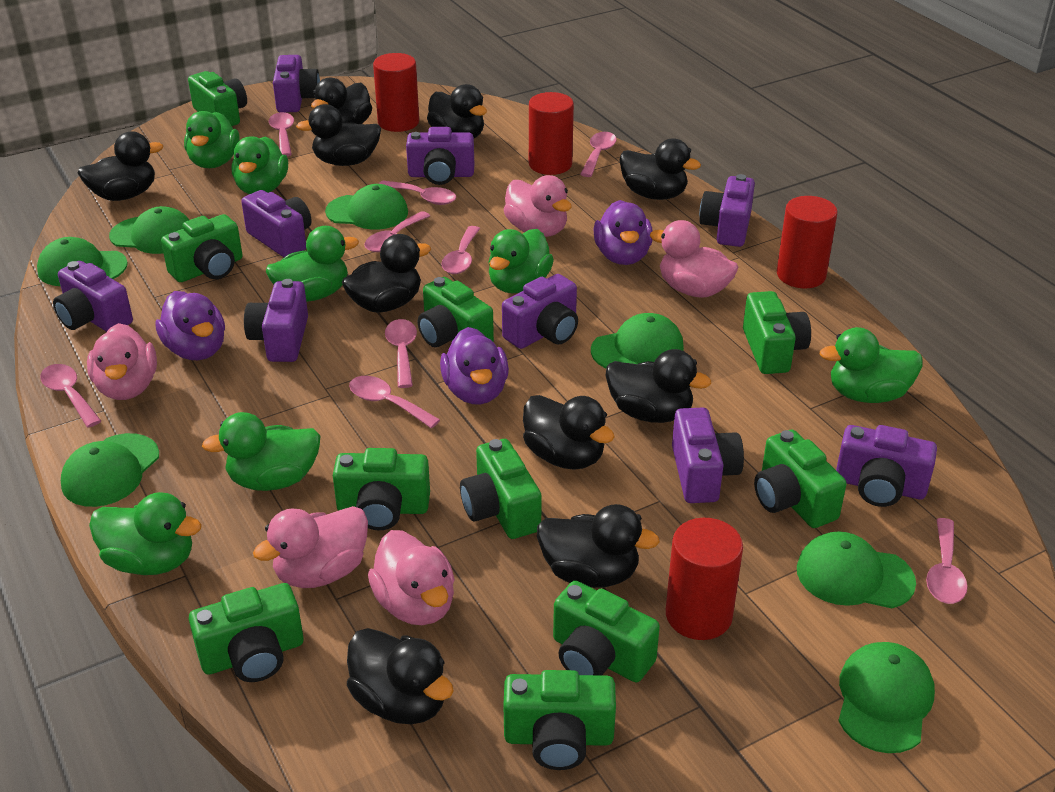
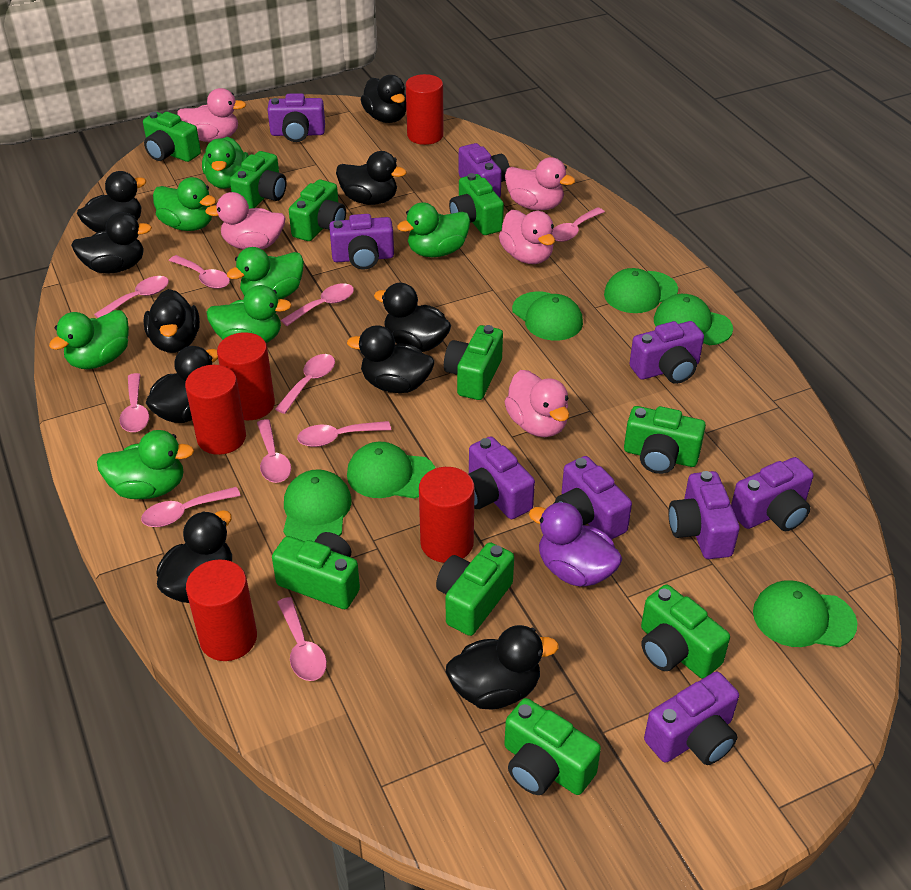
green cap: [37,237,128,286] [61,433,159,507] [109,206,189,254] [325,184,408,230] [591,313,684,368] [797,531,916,608] [838,642,935,753] = 7 -> [283,469,352,541] [347,442,435,499] [512,291,583,341] [604,268,678,313] [654,294,733,345] [753,580,857,647] = 6
pink spoon: [40,364,101,428] [269,112,294,156] [349,376,440,428] [364,211,430,252] [379,181,456,205] [385,319,417,388] [441,226,480,274] [580,132,617,177] [926,518,968,604] = 9 -> [94,276,169,318] [119,373,149,432] [141,487,240,527] [169,255,230,289] [257,419,291,483] [275,354,335,414] [277,597,327,681] [281,283,354,326] [297,421,391,447] [552,207,605,242] = 10
purple duck: [155,291,225,360] [440,327,509,404] [594,200,653,265] = 3 -> [529,502,622,587] = 1
red cylinder: [373,53,419,132] [529,92,574,175] [666,518,743,640] [777,196,838,288] = 4 -> [185,365,246,455] [186,559,257,661] [217,332,275,420] [406,74,444,145] [419,467,475,563] = 5

